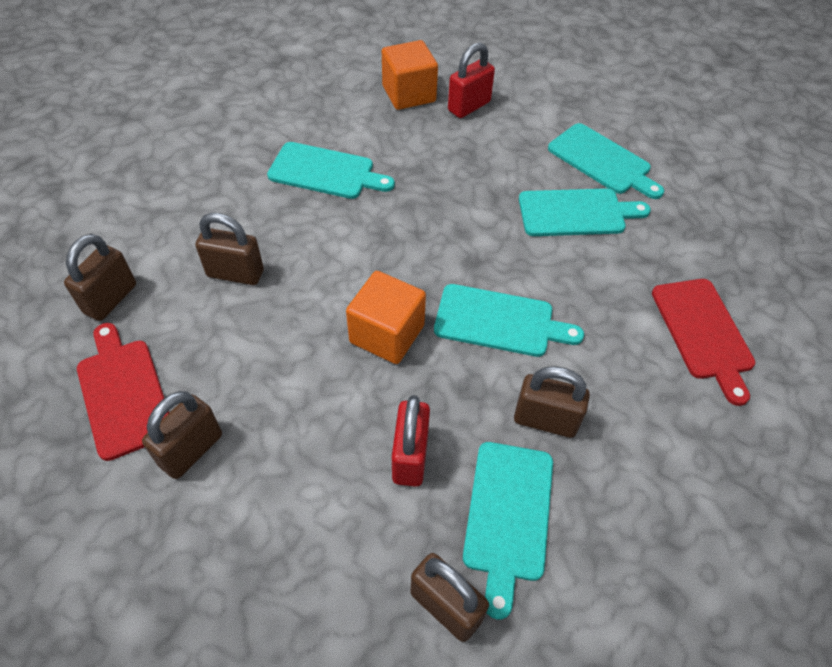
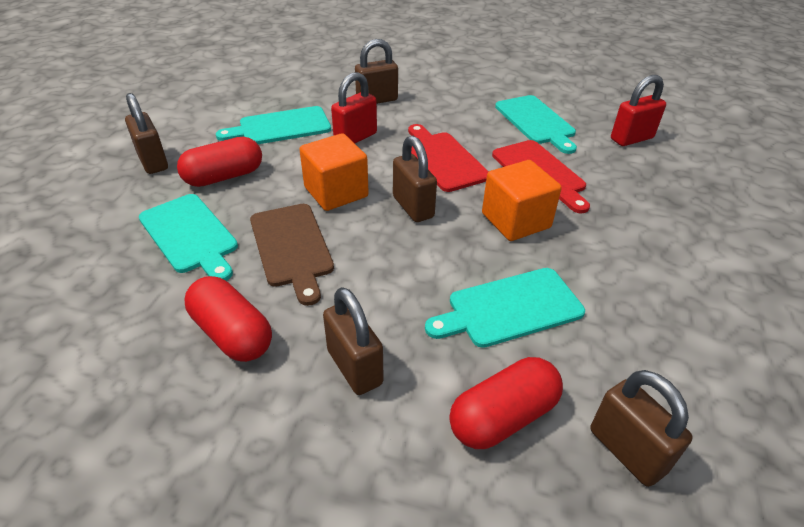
brown cutting board: none = 0 -> [250,204,334,306] = 1
red capsule: none = 0 -> [177,137,262,187] [185,276,272,362] [449,357,563,449] = 3
turquoise cutting board: [267,142,395,199] [434,284,584,357] [463,442,553,620] [519,189,651,236] [548,123,664,199] = 5 -> [139,194,238,281] [216,106,331,144] [425,268,585,348] [495,95,577,154] = 4

